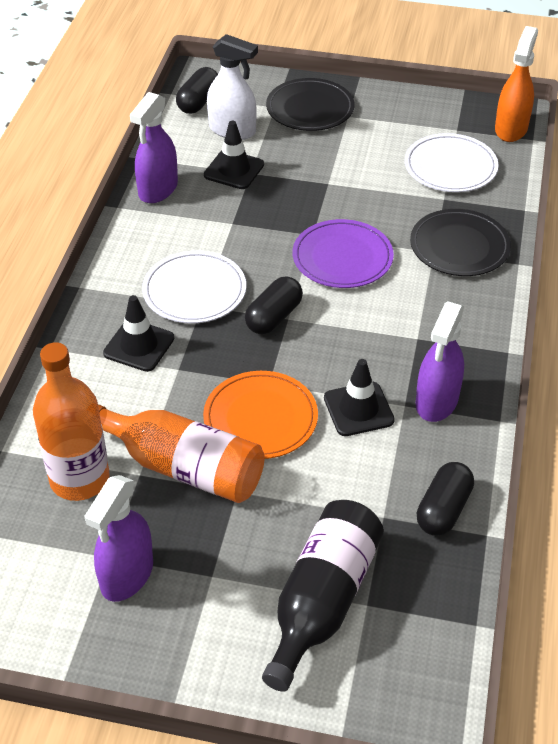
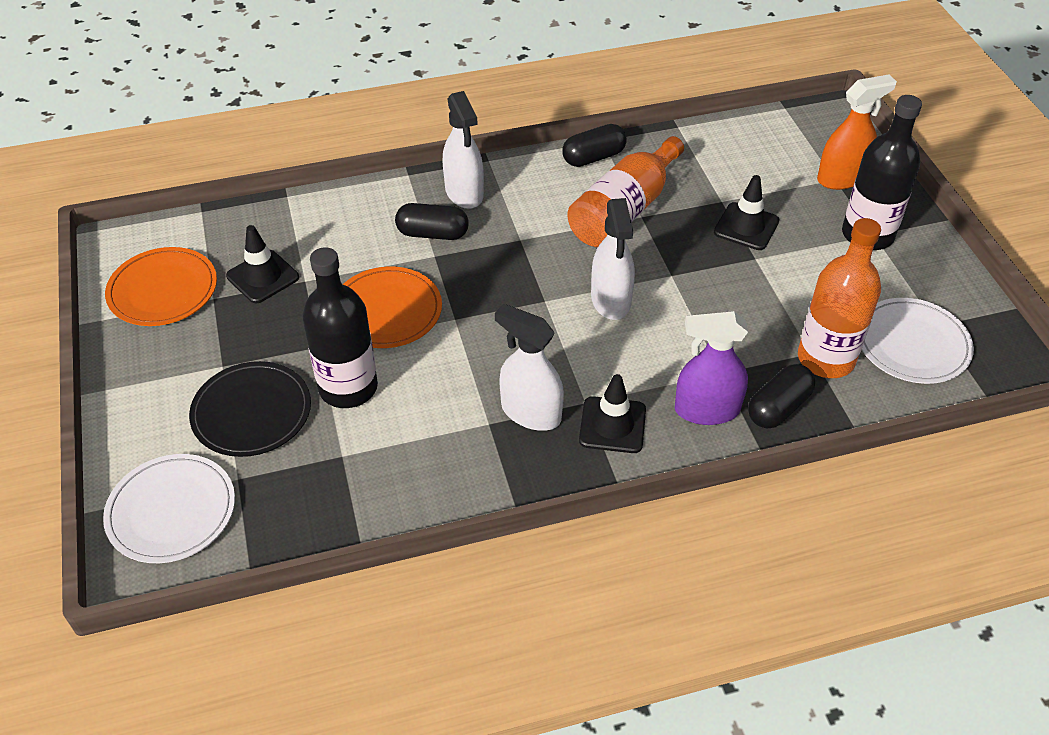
black bottle: [262,500,384,692] = 1 -> [302,247,378,408] [842,95,922,250] = 2
black plate: [266,78,355,131] [410,209,511,276] = 2 -> [189,361,311,457] = 1
orange plate: [203,371,318,459] = 1 -> [105,247,217,326] [343,267,442,348] = 2
purple plate: [293,219,394,288] = 1 -> none = 0
purple spray bottle: [84,475,153,602] [130,92,178,203] [416,302,464,422] = 3 -> [675,311,748,425] = 1
white spray bottle: [207,34,258,140] = 1 -> [443,91,484,209] [495,304,564,431] [591,198,635,320] = 3

